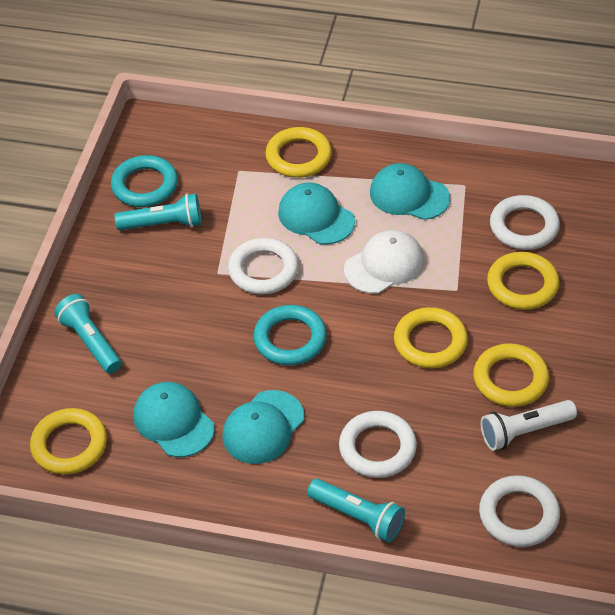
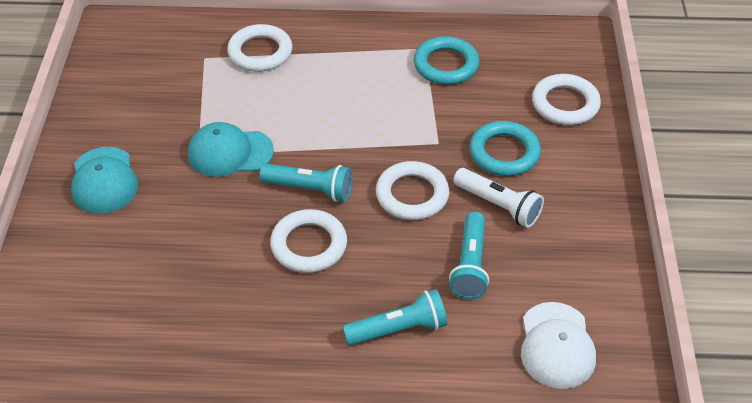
turquoise cap: [134,382,215,457] [223,390,304,464] [278,182,355,245] [370,163,450,220] = 4 -> [71,147,138,214] [188,122,274,177] = 2
yellow ring: [30,408,107,475] [265,127,332,178] [394,307,468,368] [473,343,549,407] [487,252,559,310] = 5 -> none = 0

